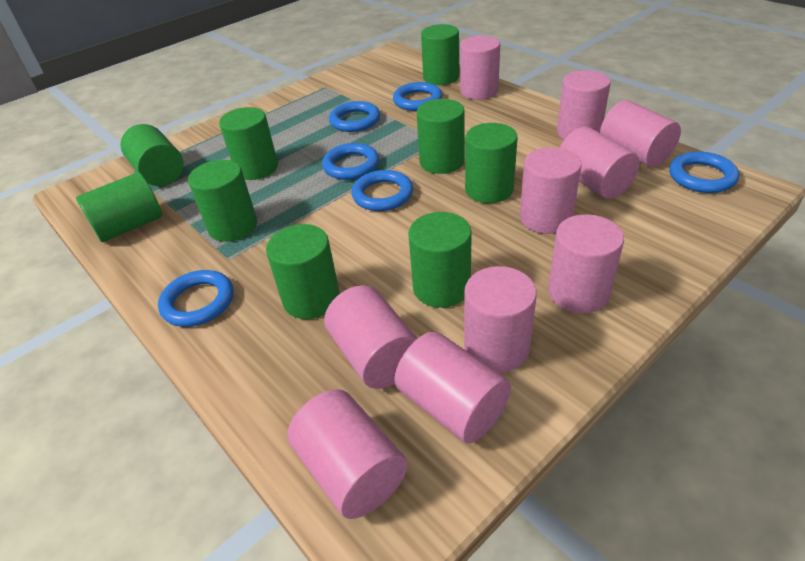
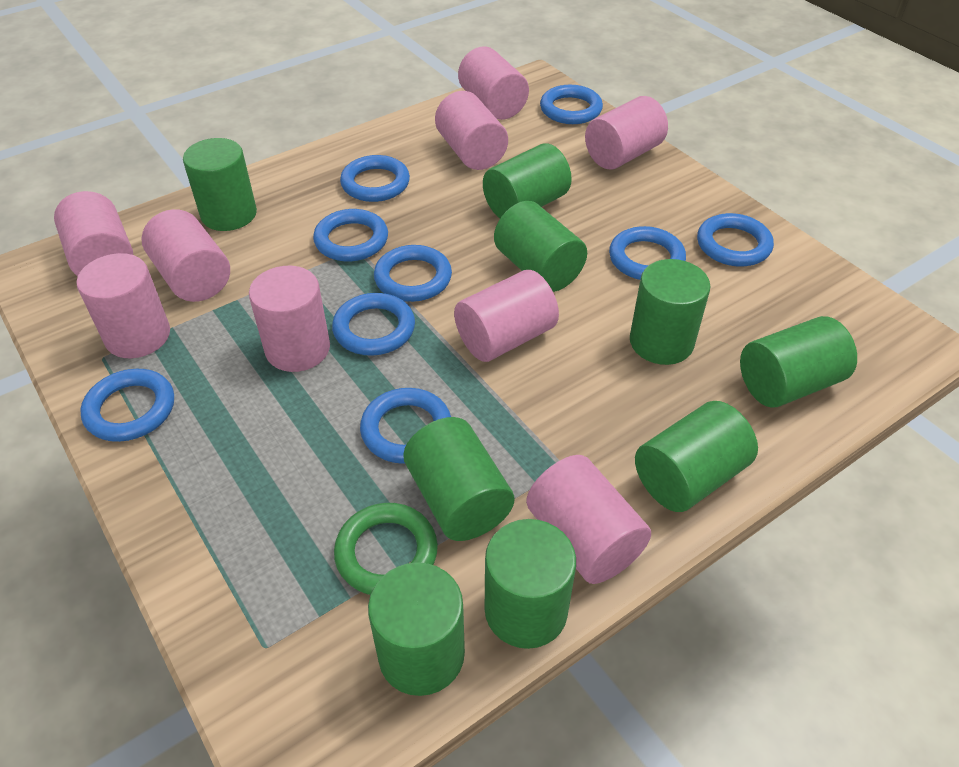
blue ring: [158,270,233,327] [322,143,379,180] [329,101,380,132] [352,170,413,211] [393,82,442,111] [669,152,739,193] = 6 -> [80,369,174,442] [313,209,388,261] [332,293,415,356] [340,155,410,202] [360,388,451,464] [374,245,452,302] [540,85,603,124] [609,226,686,280] [697,213,774,266] = 9
green ring: none = 0 -> [334,503,438,595] = 1
pink cylinder: [287,389,408,519] [324,285,418,389] [394,332,511,443] [460,36,500,100] [464,266,537,373] [520,147,582,234] [548,214,624,313] [557,70,611,139] [560,127,640,199] [600,100,681,167] = 10 -> [54,191,133,276] [76,253,170,358] [142,209,230,302] [249,266,330,372] [435,91,508,170] [454,270,559,362] [458,47,529,120] [526,455,651,584] [585,96,668,169] = 9

